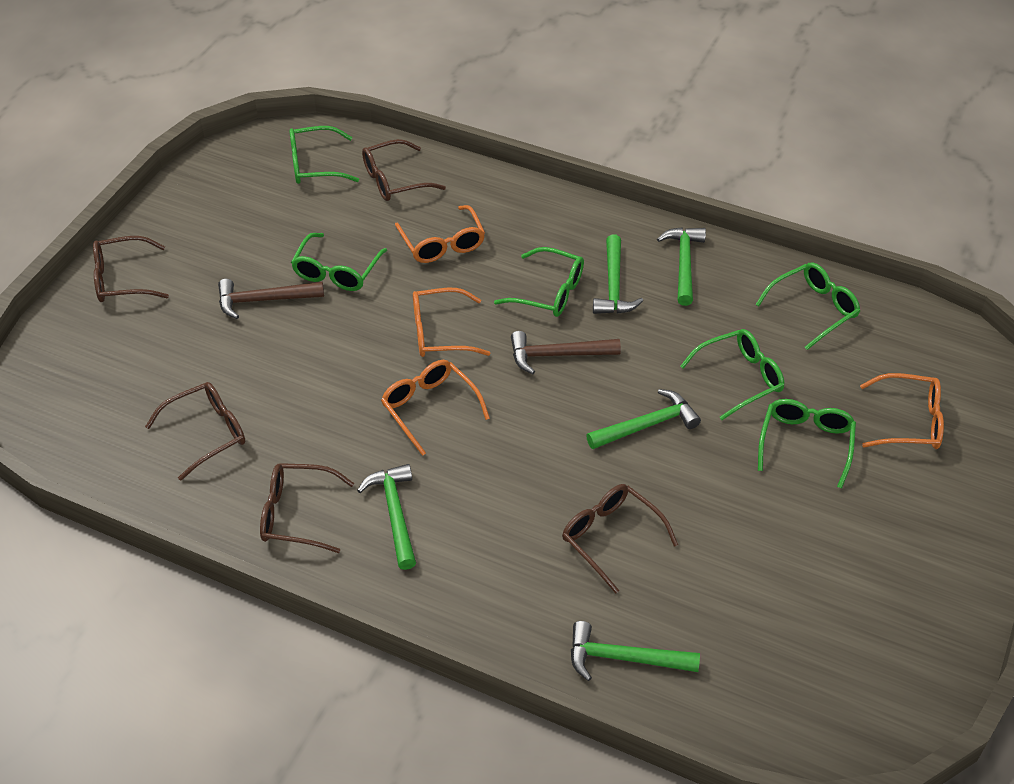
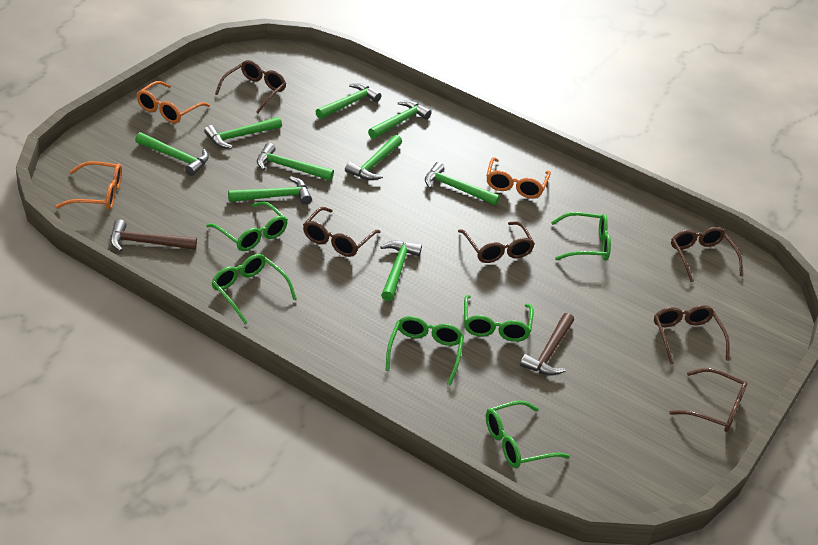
brown glasses: [93,236,169,302] [145,382,245,481] [260,463,354,553] [362,139,446,201] [562,484,678,594] = 5 -> [215,60,286,113] [303,207,381,257] [458,221,535,263] [654,305,730,364] [669,368,747,432] [671,227,743,282] = 6
green hammer: [357,464,416,570] [571,621,700,681] [586,389,701,449] [593,235,644,314] [657,227,706,306] = 5 -> [135,132,209,176] [204,117,282,149] [228,177,312,205] [257,143,334,181] [315,83,381,119] [345,135,402,180] [368,100,432,139] [380,241,422,301] [425,162,500,206] = 9
orange glasses: [381,360,490,456] [395,205,485,263] [413,288,490,357] [860,373,944,449] = 4 -> [56,161,122,210] [136,81,210,124] [486,157,551,199] = 3

